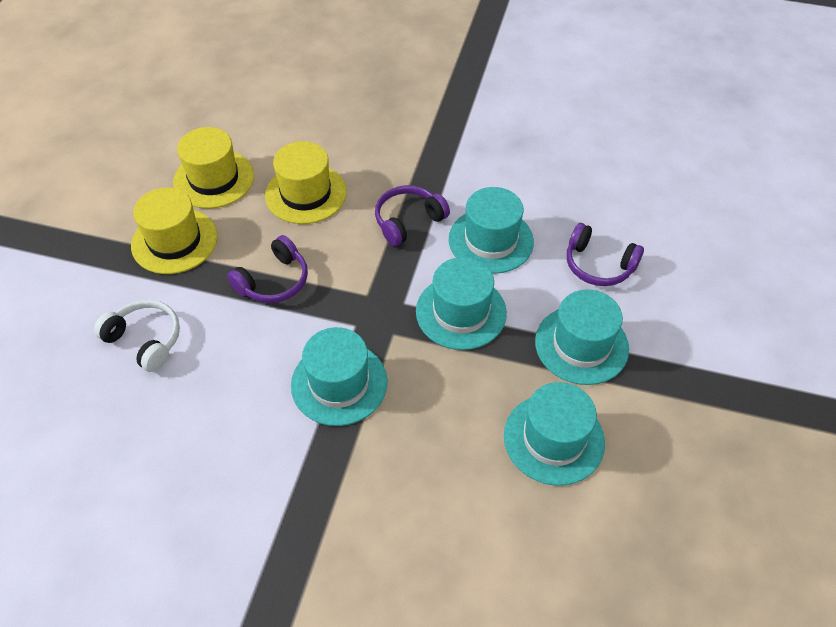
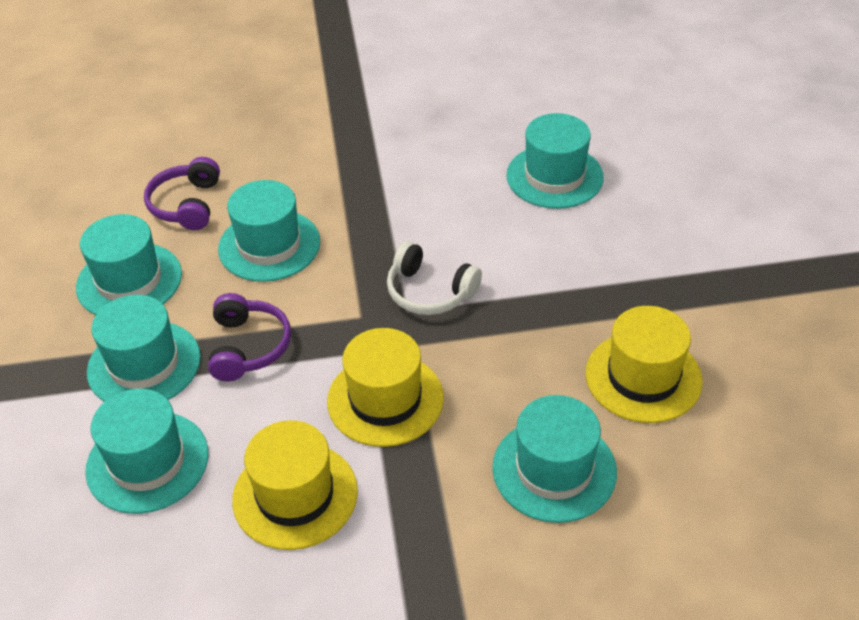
purple headphones: [227,235,308,303] [375,185,450,246] [567,223,644,286] = 3 -> [144,157,220,230] [208,293,291,381] = 2
turquoise hat: [291,327,387,426] [416,257,507,350] [449,187,534,274] [504,382,605,486] [535,289,629,385] = 5 -> [76,214,182,315] [85,389,208,514] [87,295,201,402] [218,180,320,282] [492,395,617,523] [506,113,604,209] = 6

